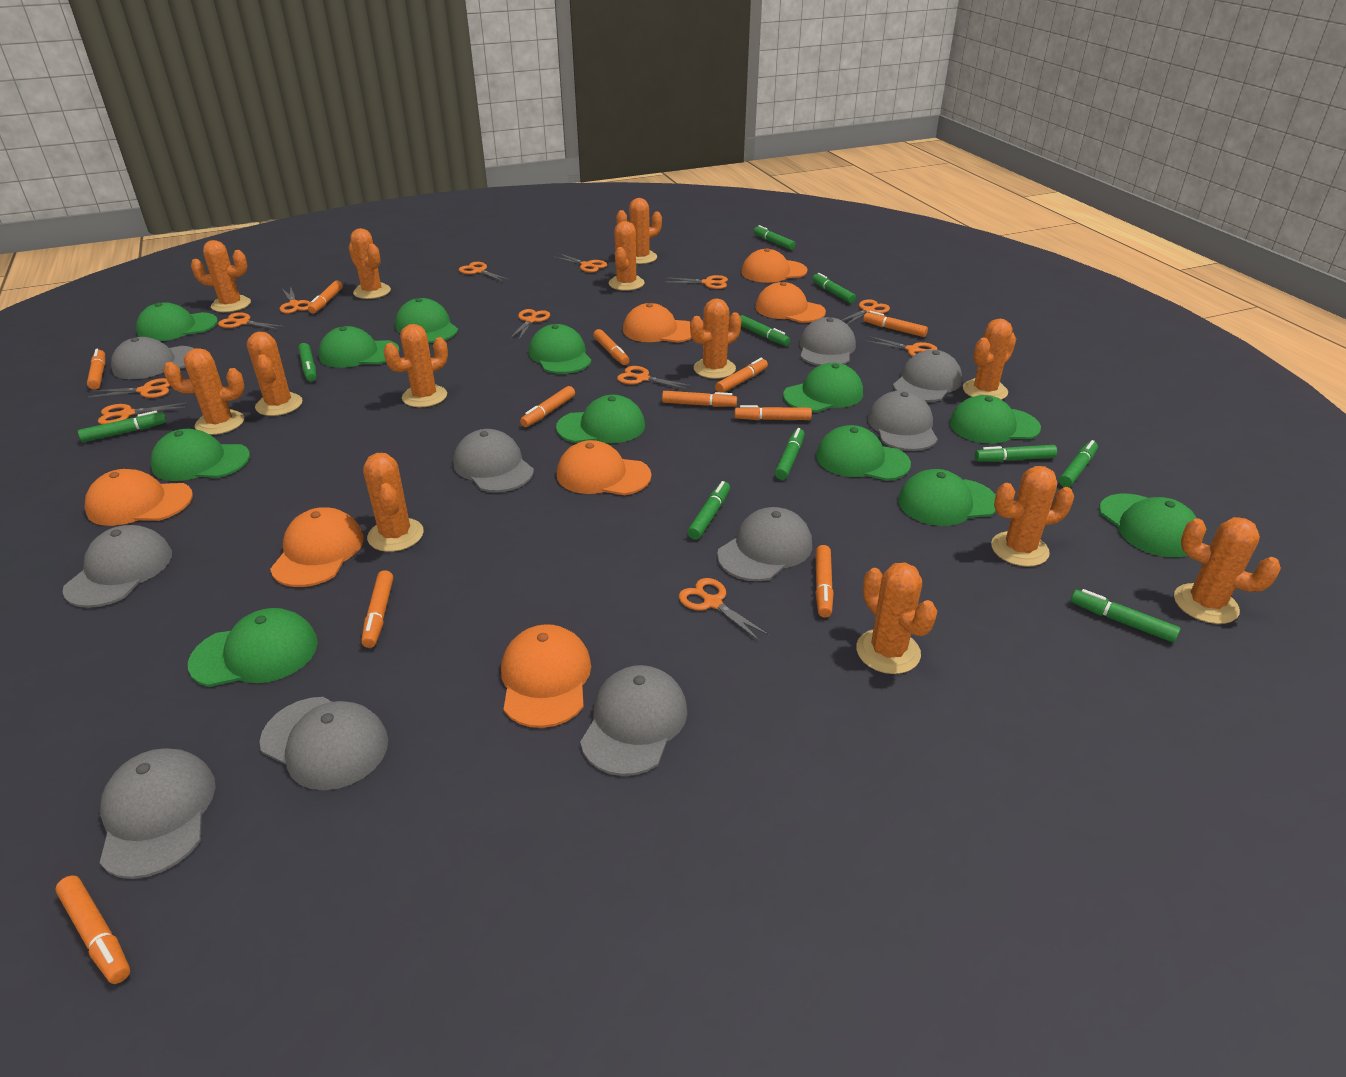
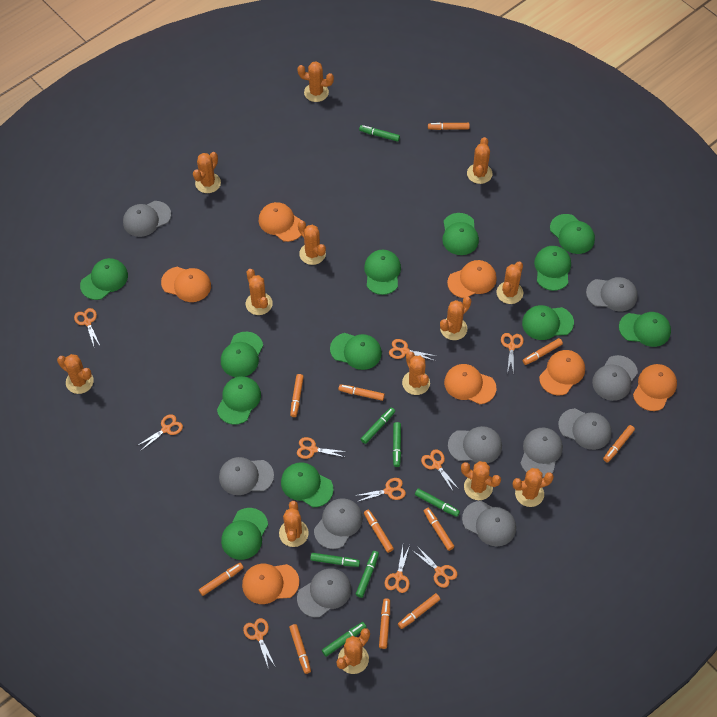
green marker: [78,411,167,442] [298,343,316,382] [687,481,730,540] [740,315,790,346] [754,225,796,250] [775,428,804,480] [812,273,856,303] [975,445,1057,462] [1059,440,1098,487] [1071,589,1181,642] = 10 -> [310,553,360,567] [322,622,366,657] [356,551,379,598] [359,125,400,142] [361,407,395,444] [393,422,401,467] [415,488,460,517] = 7
orange scissors: [88,378,170,398] [98,403,186,424] [218,312,285,330] [280,286,311,314] [459,262,510,282] [510,309,550,340] [553,253,607,273] [617,366,692,390] [665,275,728,289] [679,578,770,641] [841,299,890,325] [866,336,938,357] = 12 -> [74,308,100,346] [137,414,183,450] [243,618,275,669] [297,437,347,459] [355,478,406,502] [385,545,410,593] [389,339,436,361] [413,545,457,588] [421,449,459,491] [501,333,524,375] = 10

